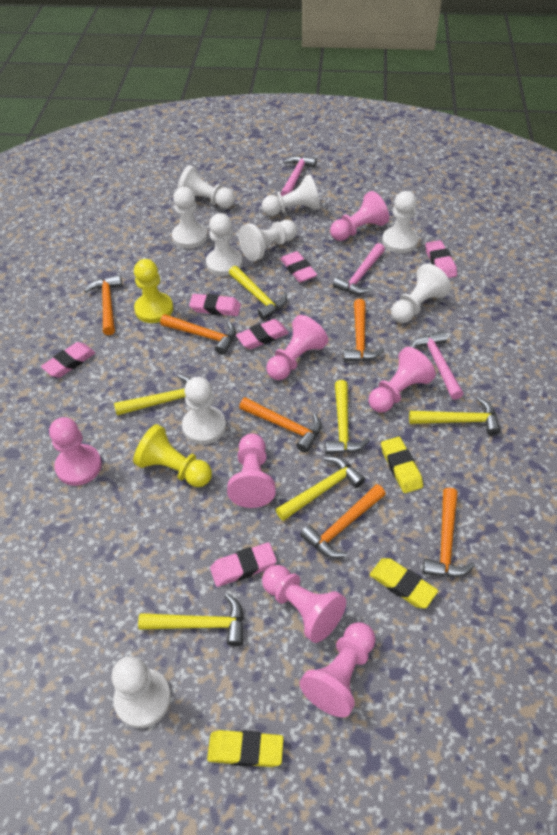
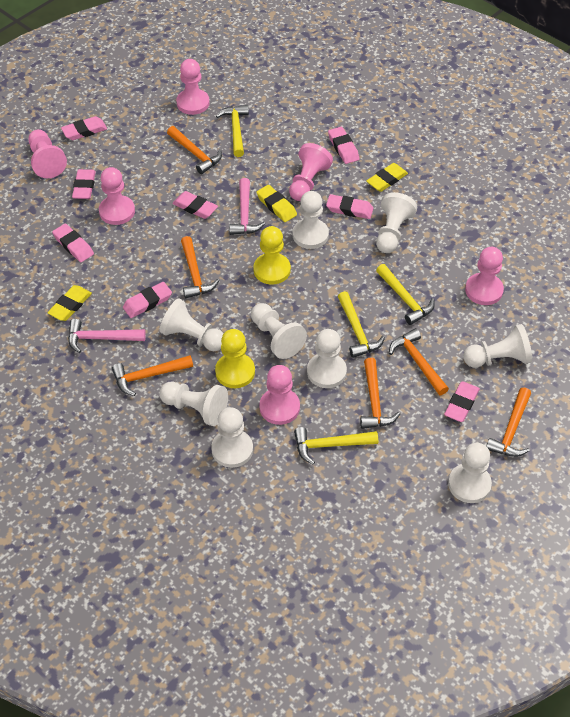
pink eraser: [41,342,95,378] [189,294,241,316] [210,542,277,587] [236,319,289,349] [280,251,317,282] [425,240,457,278] = 6 -> [52,224,94,262] [61,116,107,140] [72,169,96,199] [123,282,172,318] [172,191,218,219] [326,194,373,219] [328,127,359,164] [444,381,480,422] = 8
pink hammer: [281,156,317,196] [333,243,385,294] [411,331,463,400] = 3 -> [68,319,146,353] [229,178,265,235] = 2
pink pawn: [49,417,102,486] [227,434,276,508] [262,565,346,643] [267,315,328,380] [299,622,376,717] [330,191,389,241] [368,347,436,413] = 7 -> [28,129,67,178] [99,167,135,225] [176,59,210,115] [259,365,300,425] [289,143,333,201] [465,247,504,305] = 6
yellow hammer: [114,375,191,416] [138,593,243,646] [229,266,287,320] [275,457,365,521] [325,380,370,454] [409,397,501,436] = 6 -> [216,105,249,157] [294,427,378,465] [338,291,385,358] [376,264,435,325] = 4

